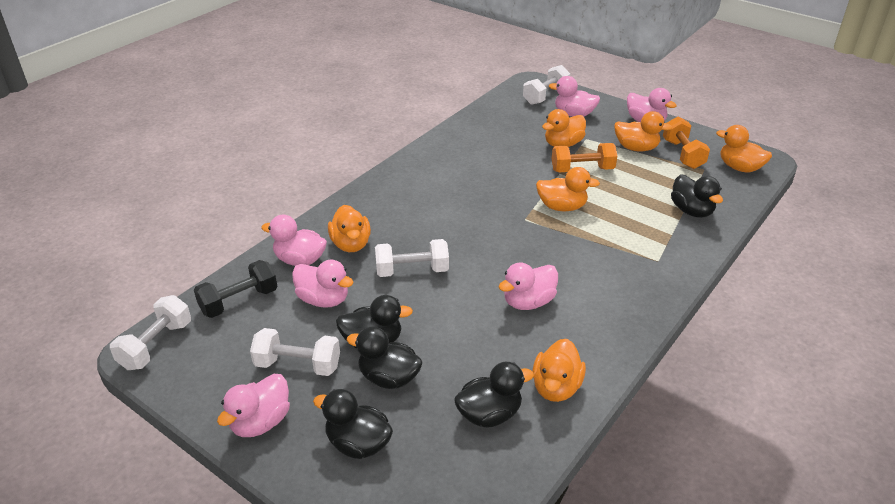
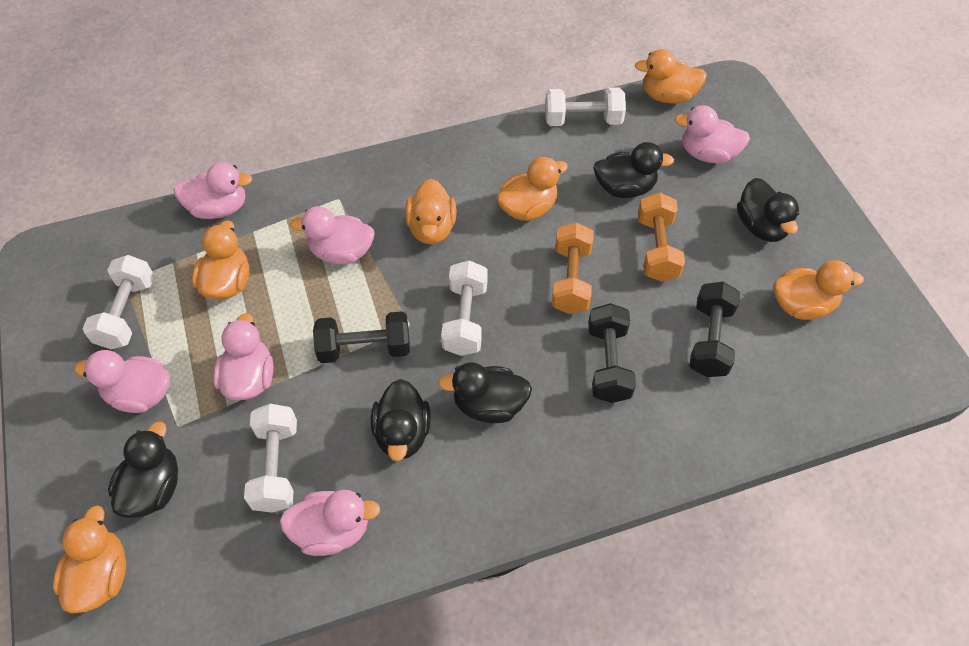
black dumbbell: [194,260,278,318] = 1 -> [313,311,410,363] [588,303,636,403] [689,282,740,377] = 3

